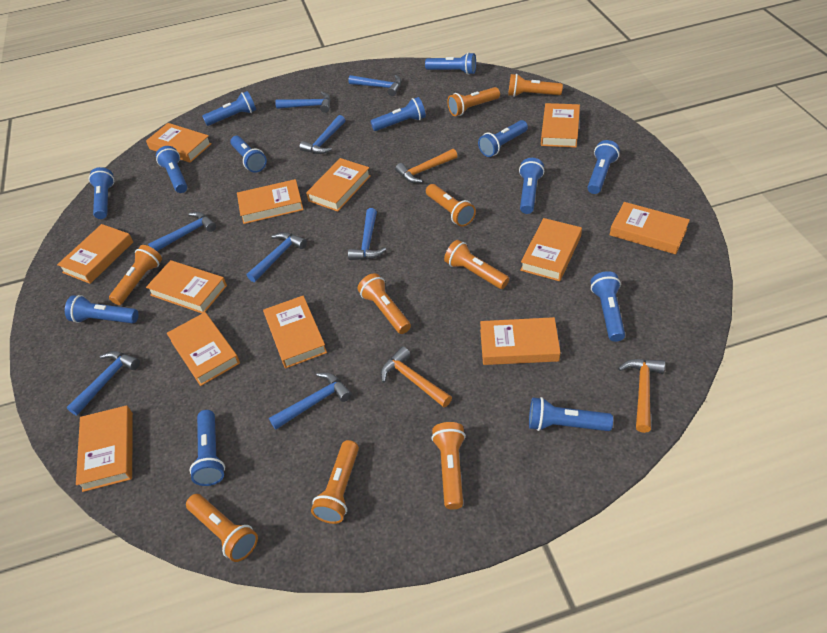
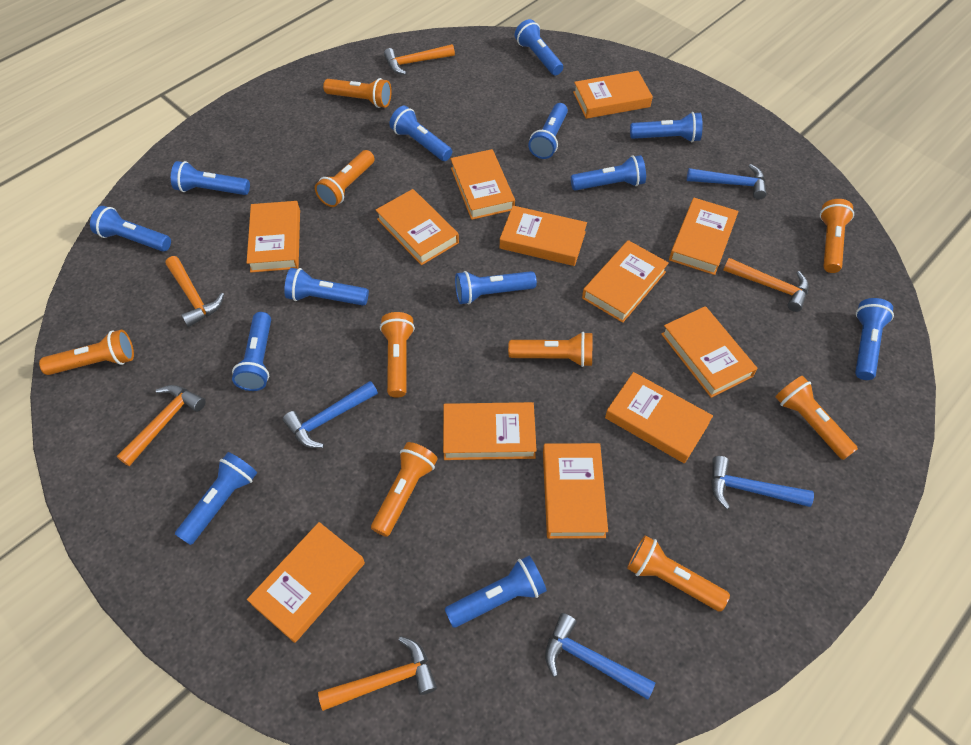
blue hammer: [66,351,140,416] [148,212,216,251] [247,232,307,282] [269,373,352,430] [275,92,331,113] [299,115,345,154] [348,75,401,96] [348,208,386,260] = 8 -> [283,381,378,448] [545,613,655,699] [687,164,767,200] [711,456,814,509] = 4
orange hammer: [381,346,452,407] [395,149,457,183] [618,359,665,433] = 3 -> [117,385,206,466] [166,256,224,327] [318,636,437,711] [384,44,455,75] [723,258,809,312] = 5

